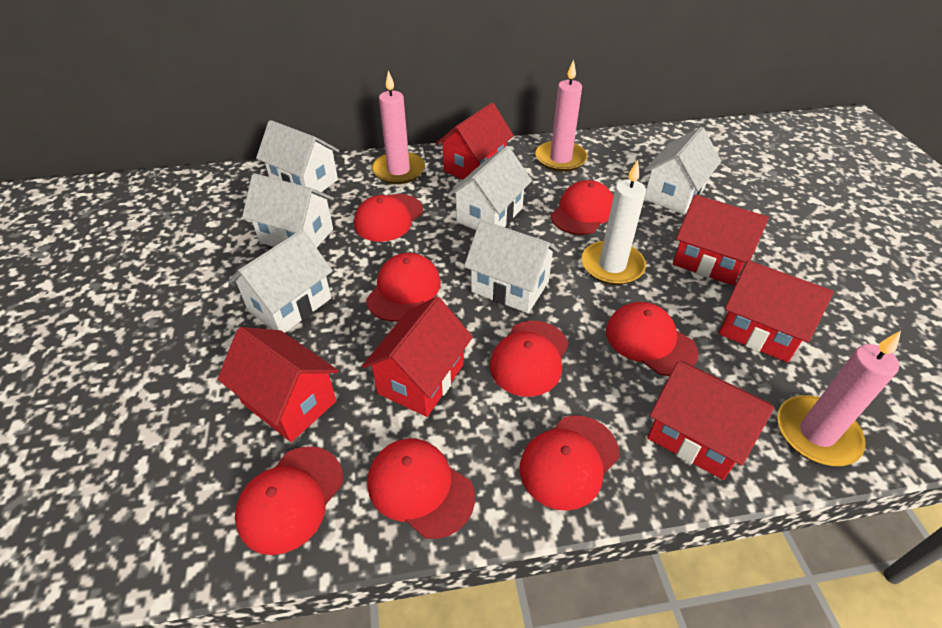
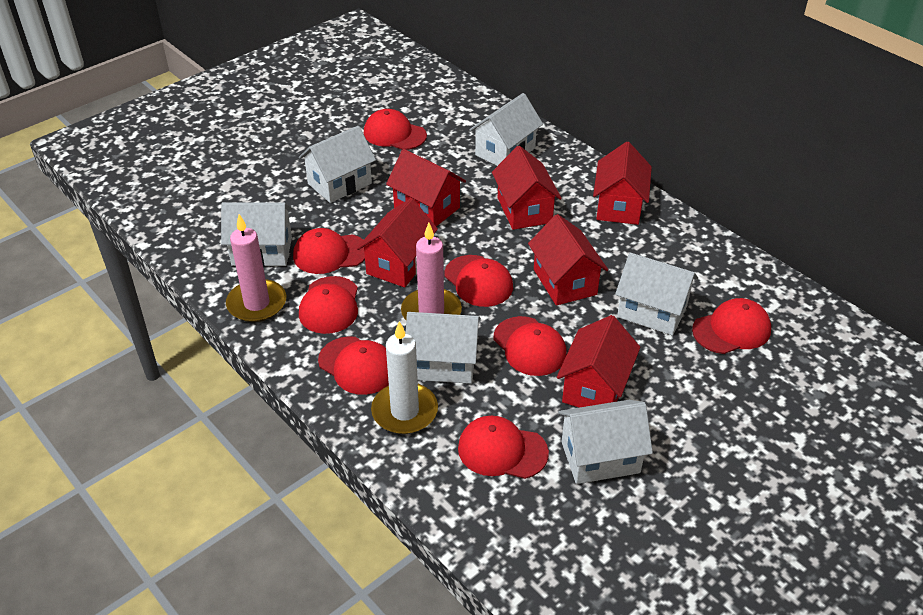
pink candle: [372,70,425,184] [535,60,588,172] [777,331,901,466] = 3 -> [226,214,286,322] [401,223,462,320] = 2

